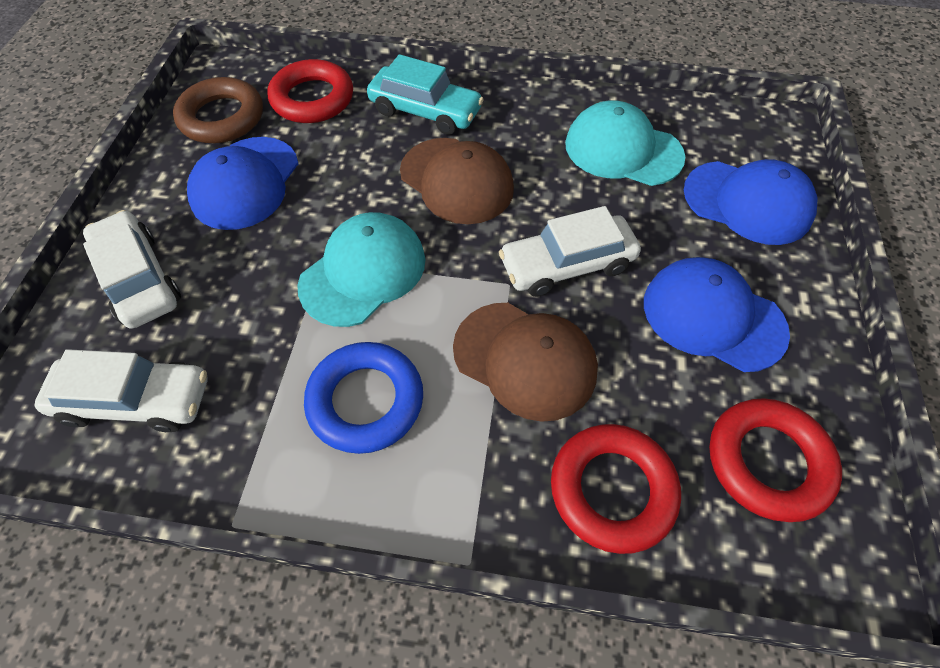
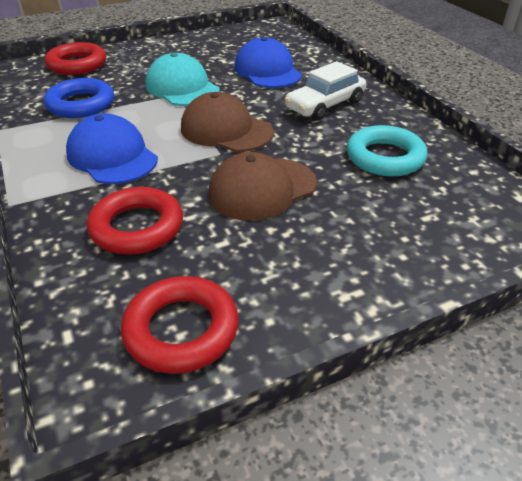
blue cap: [187,137,298,230] [644,257,790,372] [684,159,817,245] = 3 -> [66,113,158,184] [235,37,302,88] = 2
brown ring: [173,77,263,143] = 1 -> none = 0
turquoise cap: [297,212,425,327] [565,100,685,186] = 2 -> [145,53,220,106] = 1
turquoise car: [367,54,484,135] = 1 -> none = 0
turquoise ring: none = 0 -> [347,125,427,177] = 1
white car: [35,349,207,432] [83,210,181,329] [499,206,641,297] = 3 -> [284,61,366,120] = 1

